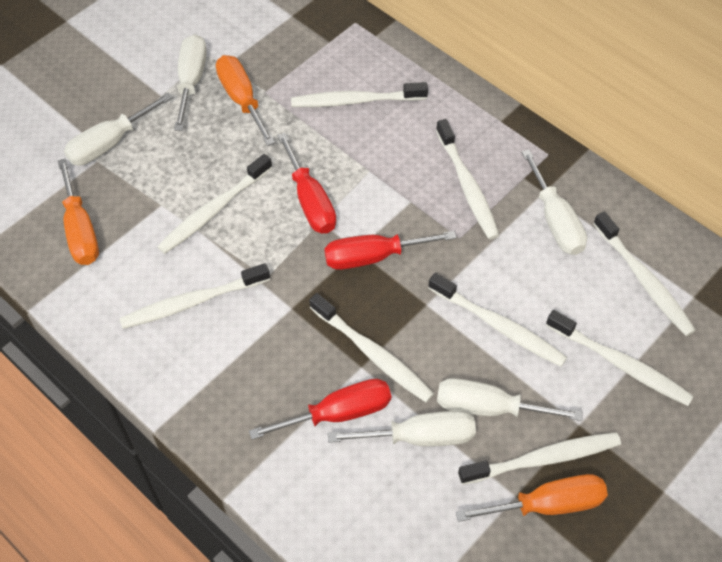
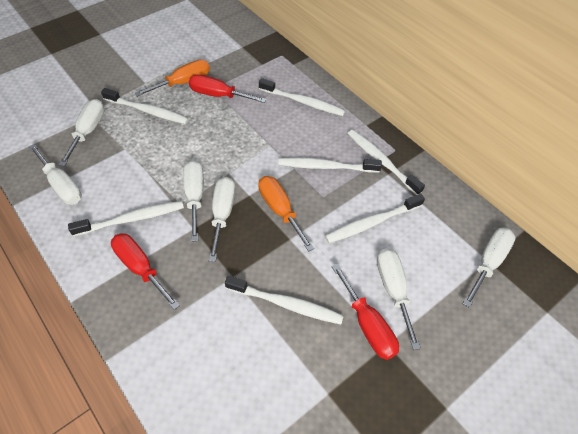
orange screwdriver: [58,158,99,265] [216,55,275,146] [456,474,608,522] = 3 -> [135,59,210,97] [258,176,314,252] = 2
white screwdriver: [64,92,173,165] [174,34,207,131] [328,411,476,446] [437,378,583,421] [521,149,587,255] = 5 -> [29,144,82,205] [59,99,105,166] [183,160,204,242] [209,177,235,262] [377,248,421,350] [463,227,516,308] = 6
white toothbrush: [119,263,270,329] [157,154,272,254] [291,82,428,107] [309,293,434,403] [428,273,567,367] [436,119,500,240] [458,432,621,485] [546,310,694,406] [593,211,696,336] = 9 -> [68,201,184,237] [101,88,189,124] [225,276,344,324] [259,78,346,116] [279,157,382,173] [325,194,425,243] [347,130,425,195] = 7

